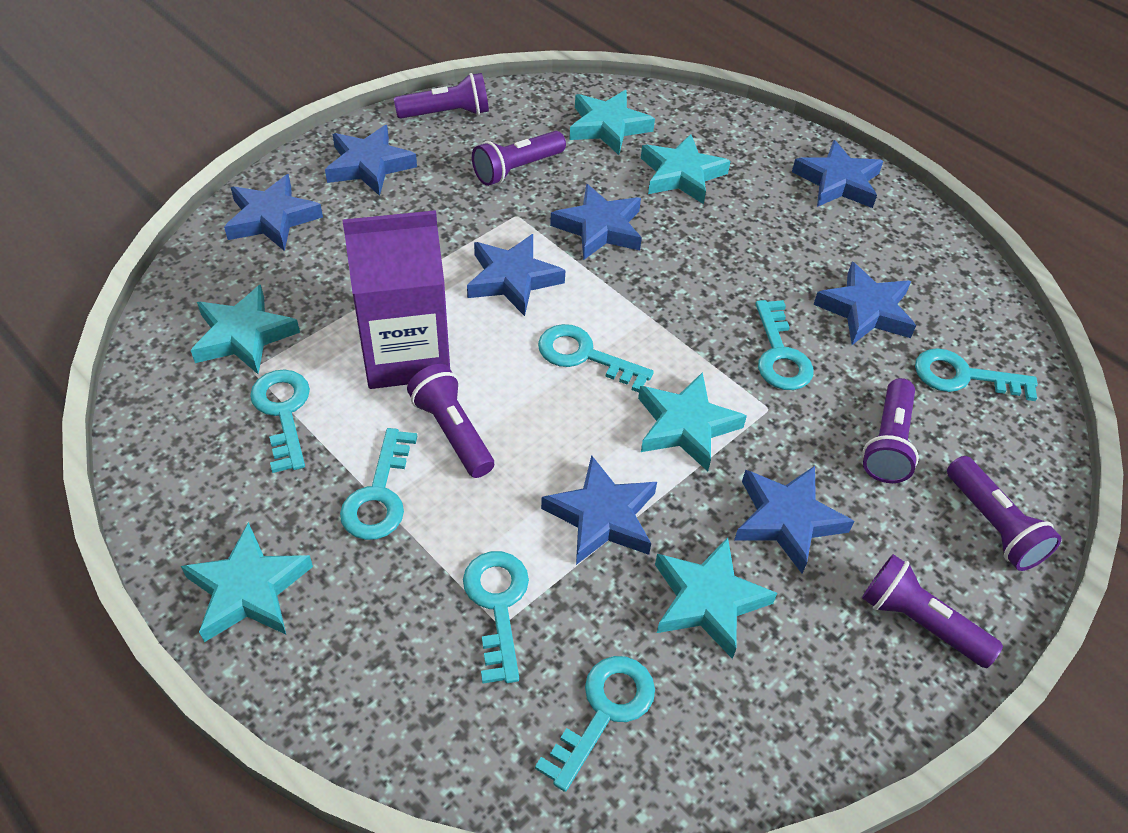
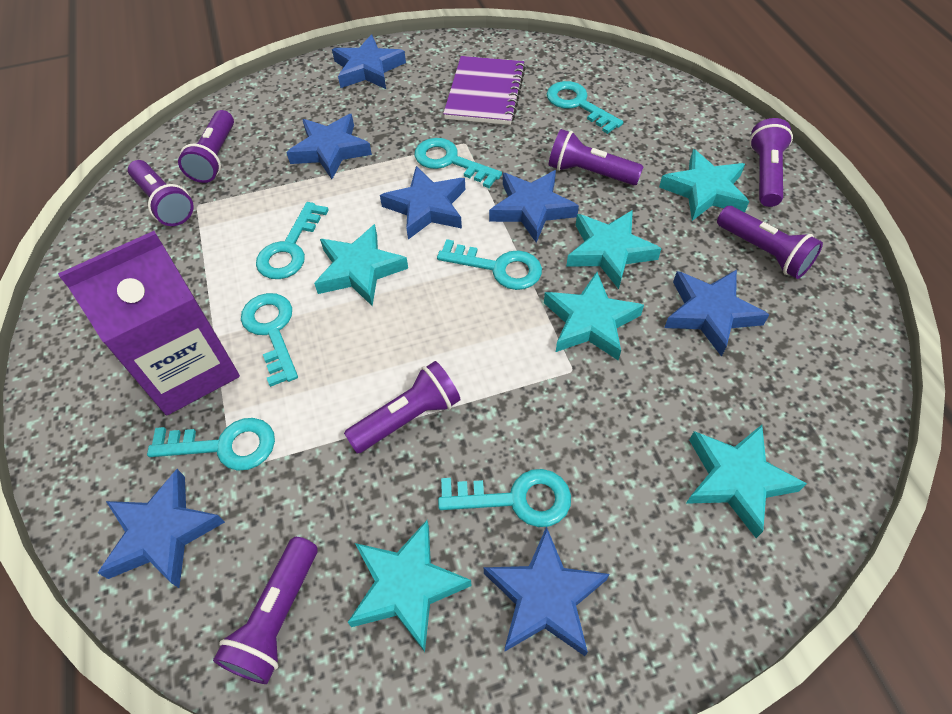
blue star: [224,174,323,251] [325,125,417,196] [467,234,565,316] [541,455,657,565] [550,184,642,260] [734,466,854,573] [792,140,883,208] [813,262,916,345] = 8 -> [98,469,225,588] [286,114,372,179] [332,34,406,89] [380,166,465,239] [484,526,610,656] [489,170,579,243] [664,270,769,357] = 7
purple flashlight: [394,73,489,119] [407,364,494,478] [472,131,566,186] [862,378,919,483] [862,554,1003,668] [947,456,1062,571] = 6 -> [128,160,194,226] [178,110,234,183] [213,537,317,684] [344,361,461,453] [549,129,644,185] [717,206,823,279] [749,118,793,207] = 7
purple notebook: none = 0 -> [443,56,526,125] = 1

